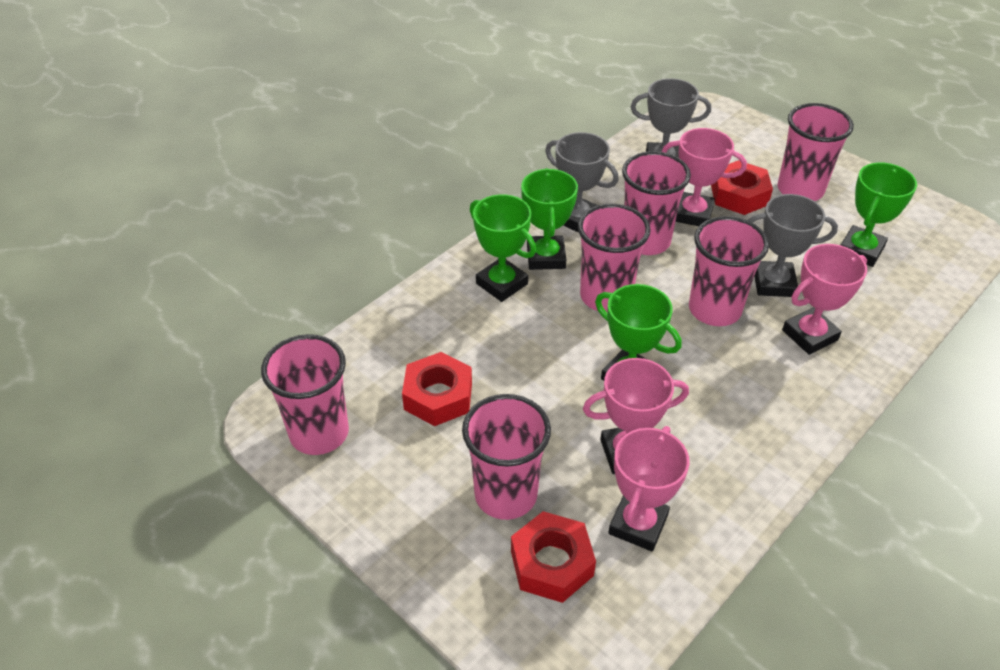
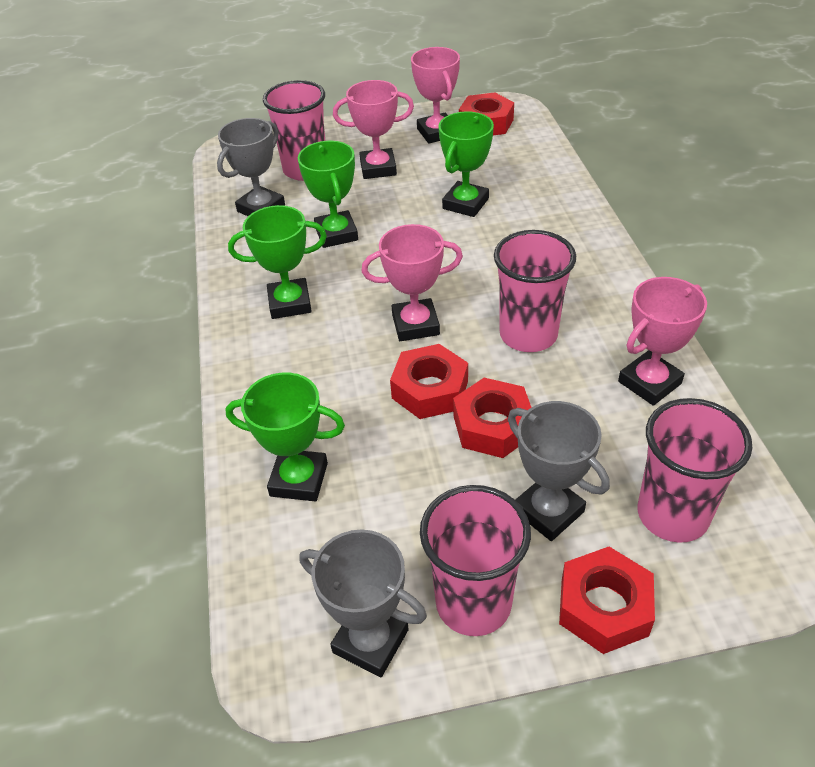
pink cup: [261,334,349,455] [462,394,551,520] [578,204,651,312] [622,151,691,255] [689,216,769,326] [777,103,854,201] = 6 -> [263,80,325,181] [420,485,531,636] [494,230,576,352] [638,398,752,543] = 4
red nut: [402,352,472,426] [511,511,596,603] [711,160,773,215] = 3 -> [390,344,468,419] [453,378,532,458] [459,92,514,135] [559,547,655,654] = 4

